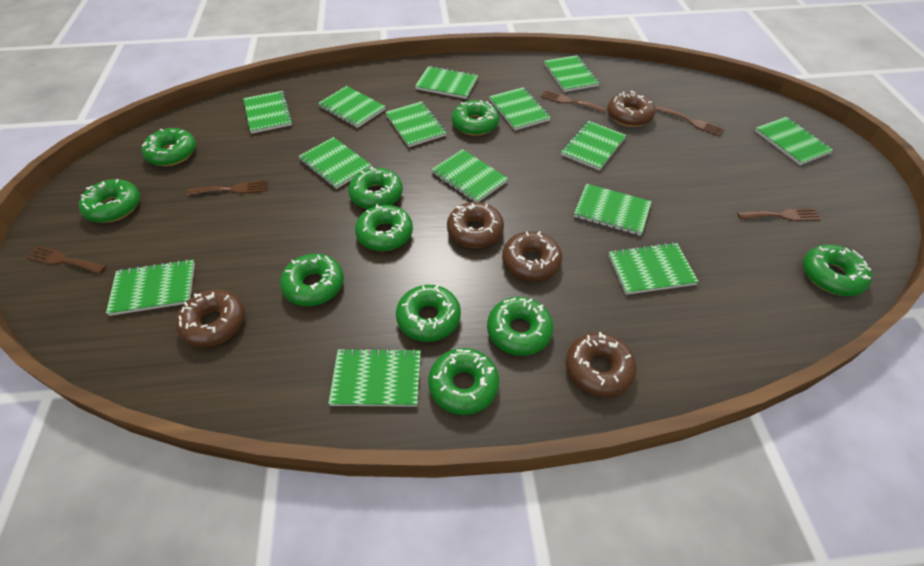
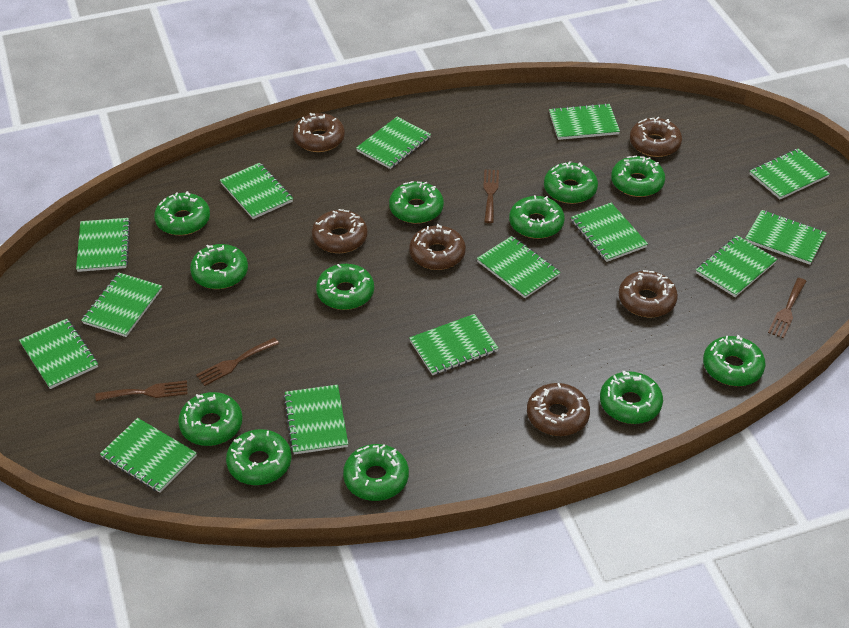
brown donut: [176,289,245,348] [447,202,504,248] [502,231,562,281] [566,332,637,397] [607,91,656,127] = 5 -> [293,113,345,152] [312,209,368,253] [409,224,466,270] [527,383,590,436] [619,270,678,317] [630,117,682,157] = 6
brown fork: [26,246,106,274] [187,180,268,196] [541,90,607,113] [655,106,724,136] [737,208,821,221] = 5 -> [95,380,188,401] [196,338,279,386] [483,170,499,223] [768,278,806,338] = 4
green donut: [79,179,140,223] [142,128,196,166] [280,254,344,306] [348,166,403,209] [355,204,413,251] [396,285,461,342] [428,348,499,415] [452,100,499,136] [487,297,554,356] [803,245,872,296] = 10 -> [154,191,210,235] [178,392,243,446] [190,244,248,289] [226,429,291,485] [316,264,374,310] [343,444,409,501] [389,181,444,224] [509,195,565,239] [544,161,598,204] [600,371,663,424] [611,155,665,197] [703,335,766,386] = 12

